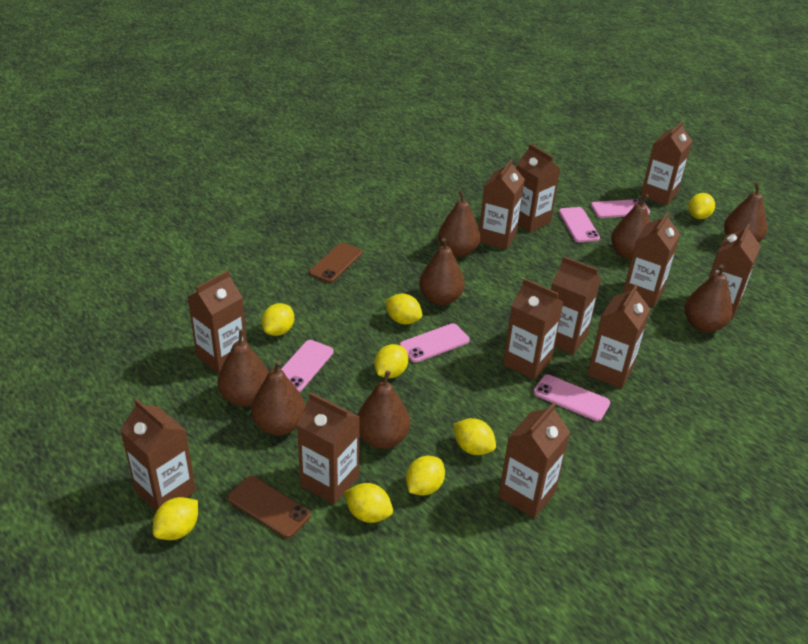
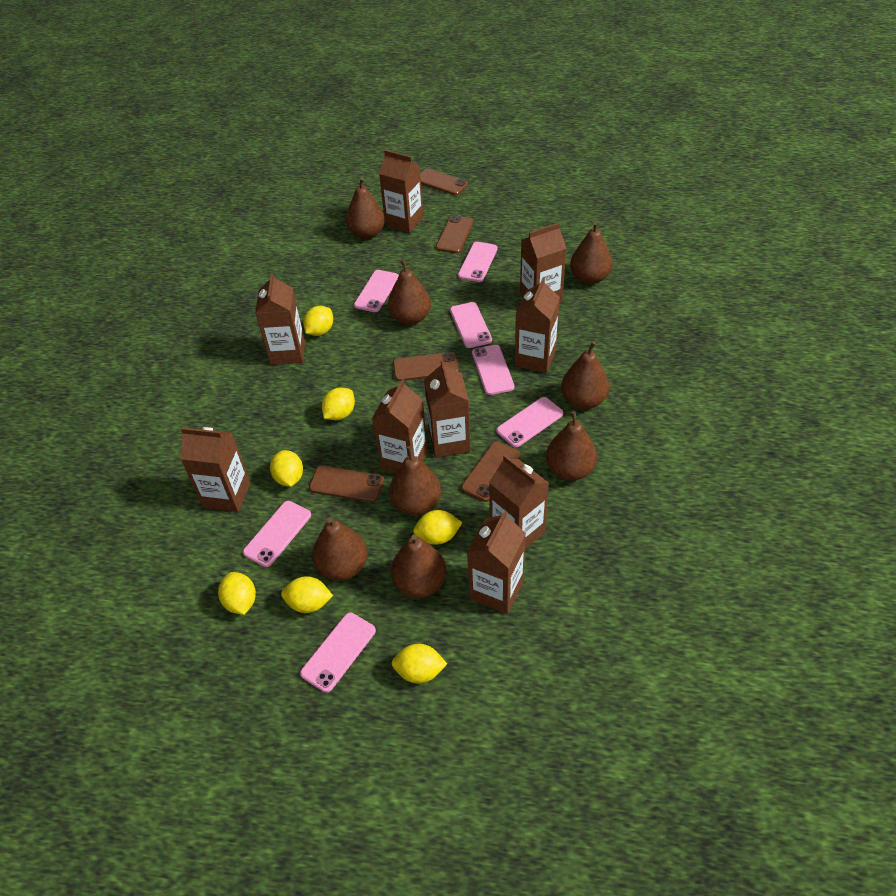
brown carton: [120,399,196,512] [188,270,247,374] [297,392,360,505] [479,159,525,250] [498,403,570,518] [503,278,563,380] [516,144,560,232] [551,256,601,355] [587,285,650,388] [623,212,680,307] [641,121,692,206] [709,223,761,320] = 12 -> [180,427,250,512] [255,273,305,365] [372,379,428,473] [379,150,424,233] [424,360,471,458] [467,510,526,614] [489,455,549,549] [515,278,560,373] [520,223,567,303] = 9
brown phone: [227,476,311,538] [309,243,362,283] = 2 -> [309,466,384,502] [393,352,459,381] [420,168,468,195] [436,215,474,253] [461,441,521,502] = 5
pink phone: [281,340,334,392] [399,323,470,363] [533,374,610,421] [559,207,600,242] [591,199,650,218] = 5 -> [243,501,311,567] [300,613,376,693] [354,270,399,312] [450,302,492,348] [458,242,498,282] [472,345,514,395] [496,397,563,447] = 7
yellow lemon: [153,497,198,540] [262,303,294,336] [344,483,393,523] [374,344,408,378] [385,294,422,324] [406,456,445,496] [453,418,496,455] [688,193,715,219] = 8 -> [218,572,256,615] [270,450,303,487] [281,576,333,613] [303,306,333,336] [322,388,355,420] [392,644,447,683] [413,510,462,545] = 7

